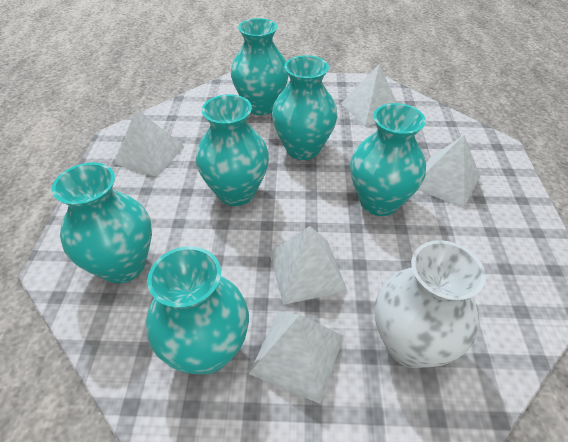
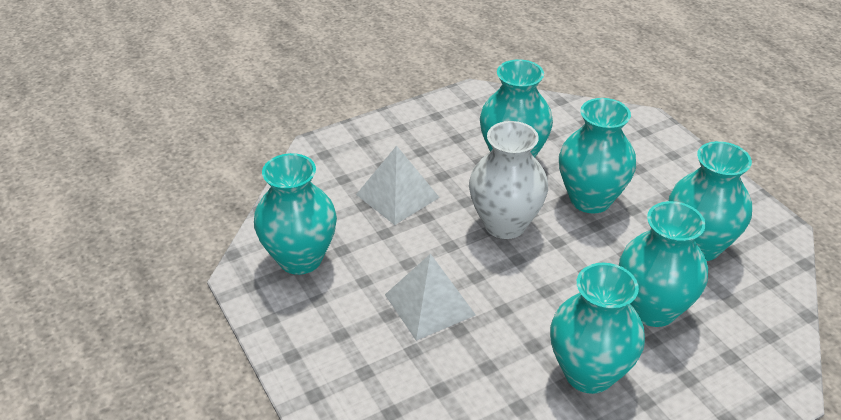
white pyramid: [114,109,185,177] [249,312,344,404] [269,226,347,305] [341,64,397,127] [418,135,480,208] = 5 -> [356,146,440,225] [385,254,476,341] = 2

